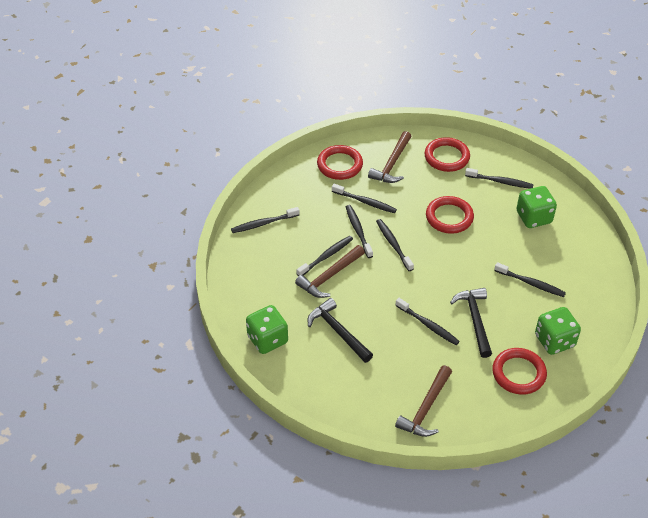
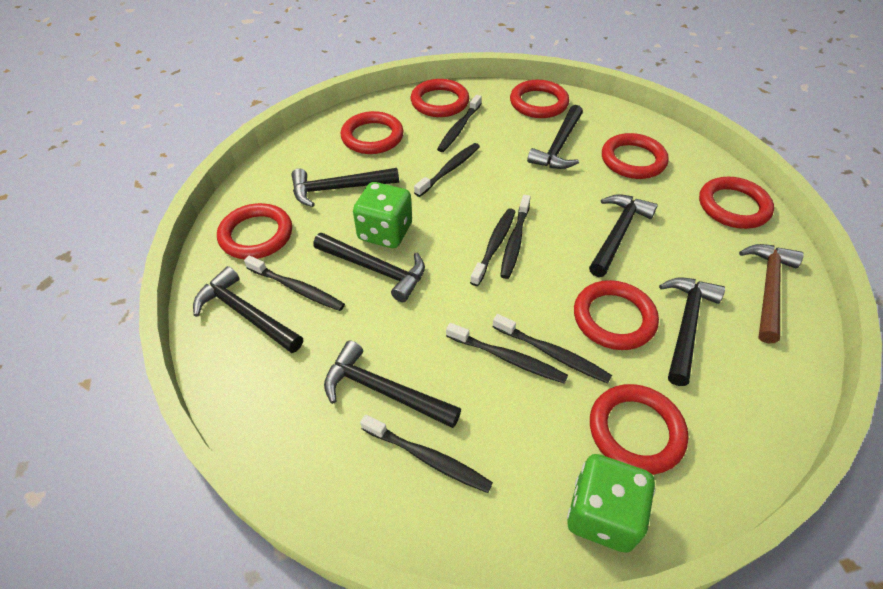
black hammer: [308,298,373,363] [450,288,492,358] = 2 -> [193,266,303,353] [291,168,399,207] [313,233,425,302] [324,340,461,428] [527,105,583,169] [589,194,658,277] [659,277,725,386] = 7
brown hammer: [295,245,365,298] [368,131,412,183] [395,365,452,437] = 3 -> [739,244,804,344] = 1
green dice: [246,305,288,354] [516,186,557,228] [535,307,581,355] = 3 -> [353,182,412,248] [567,454,655,553] = 2
red ring: [317,145,363,180] [424,137,470,172] [426,196,474,234] [492,348,547,395] = 4 -> [217,203,292,259] [341,111,404,154] [411,79,469,117] [510,80,569,118] [574,280,659,350] [590,384,688,475] [602,133,669,179] [699,177,774,229] = 8

